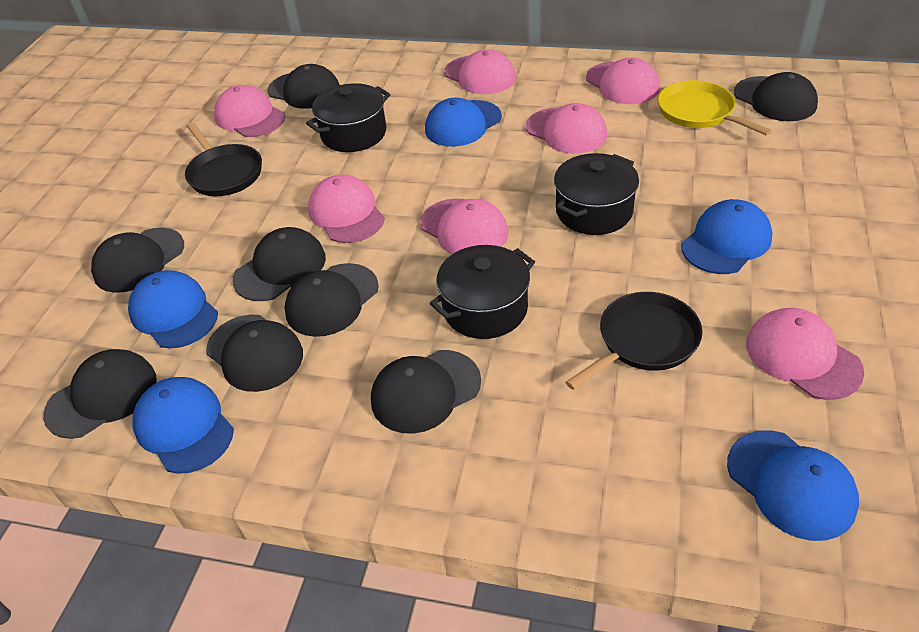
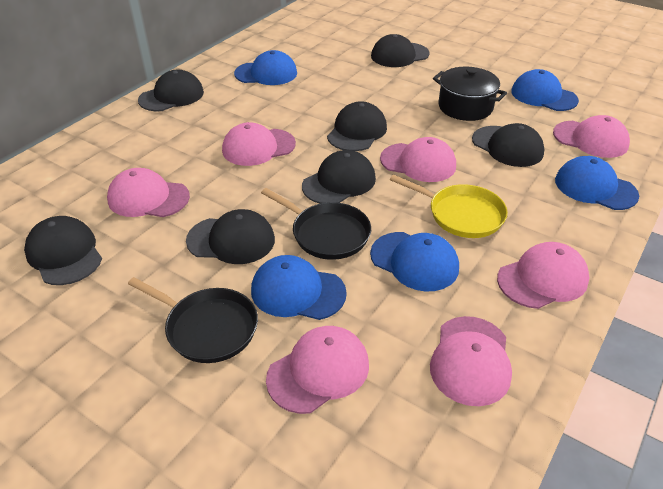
black cap: [43,349,157,439] [91,228,184,293] [206,315,303,392] [232,227,326,301] [268,64,339,109] [285,263,379,337] [371,350,481,434] [734,72,818,121] = 8 -> [24,216,102,285] [138,70,204,111] [186,209,275,264] [302,150,376,204] [327,101,387,151] [371,34,430,67] [472,123,544,167] = 7
black pot: [306,83,390,152] [430,245,535,339] [554,153,639,235] = 3 -> [433,67,507,121] = 1

